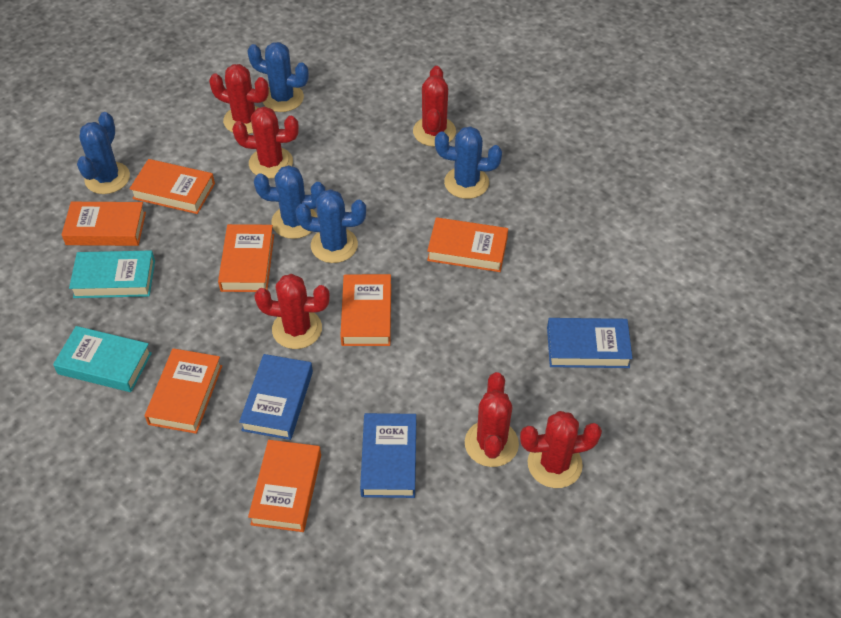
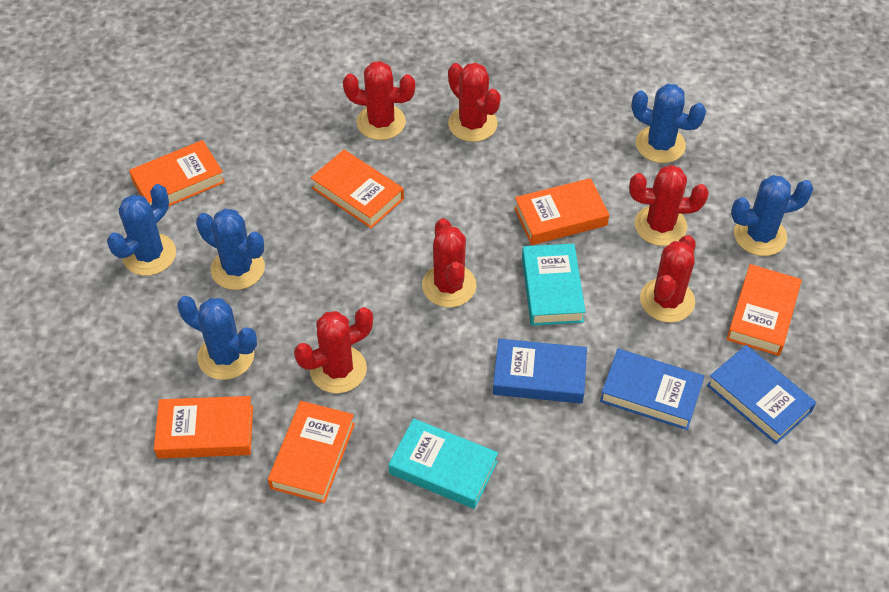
orange book: [62,202,146,246] [129,159,215,214] [145,348,222,434] [218,224,274,292] [248,440,321,532] [340,274,391,346] [427,217,508,272] = 7 -> [129,140,225,206] [154,396,253,459] [268,401,355,503] [311,150,404,228] [514,178,609,245] [726,264,802,356] = 6

